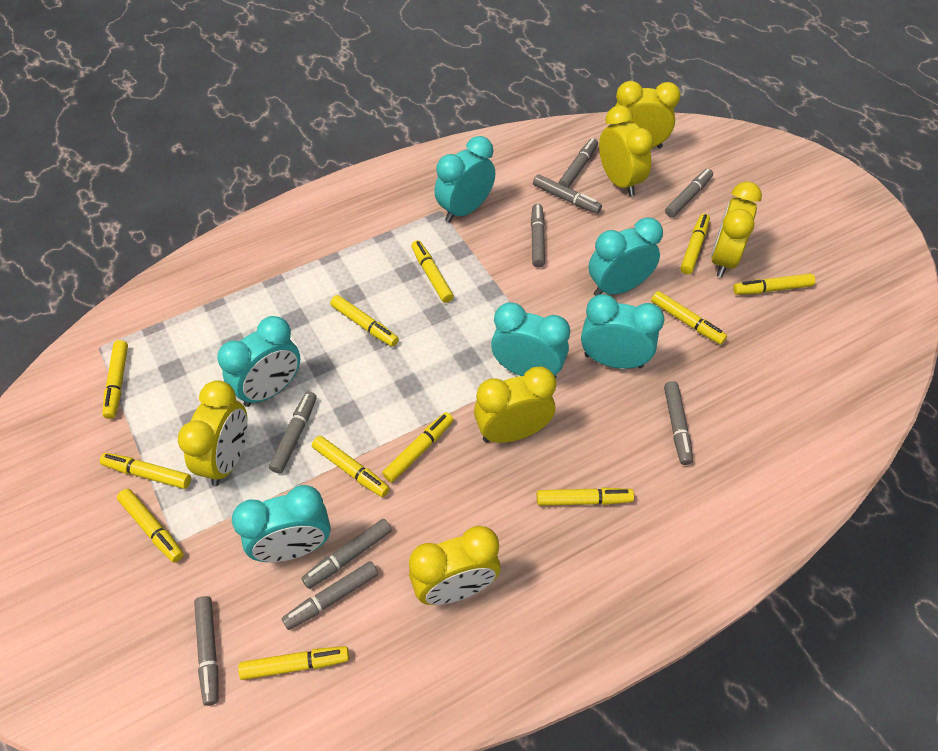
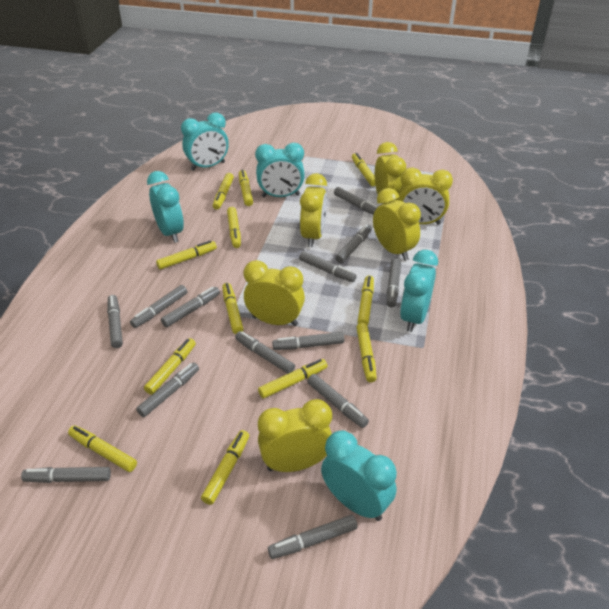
grey marker: [194,596,218,706] [269,391,317,474] [282,561,378,630] [301,519,392,589] [531,204,545,268] [533,174,602,214] [559,138,598,188] [664,381,693,465] [665,169,713,217] = 9 -> [21,467,111,483] [107,295,123,348] [130,285,187,328] [136,362,199,417] [161,286,220,327] [235,331,295,374] [268,515,358,559] [272,332,344,350] [299,251,357,282] [307,374,369,428] [334,187,378,215] [335,224,372,263] [387,259,401,307] = 13
turquoise clock: [217,316,301,407] [232,485,331,562] [434,136,495,222] [491,302,570,378] [581,294,664,369] [589,217,663,296] = 6 -> [147,171,184,243] [181,112,229,171] [255,143,305,198] [321,431,397,521] [400,250,438,332] = 5

